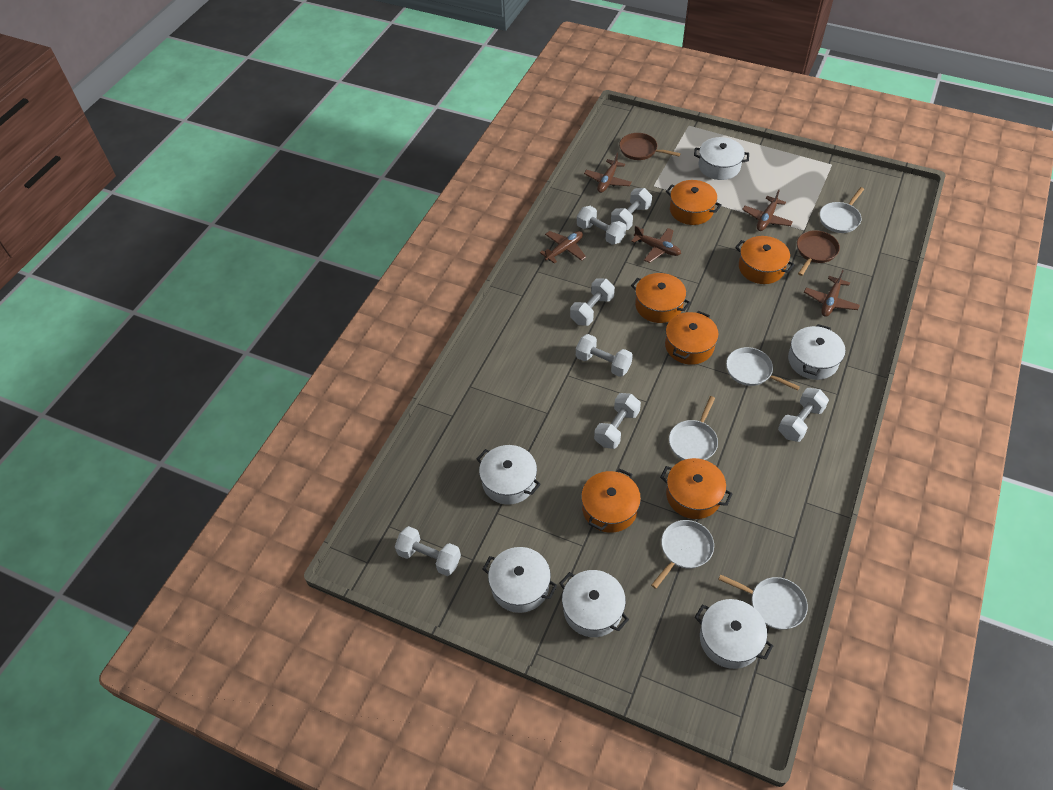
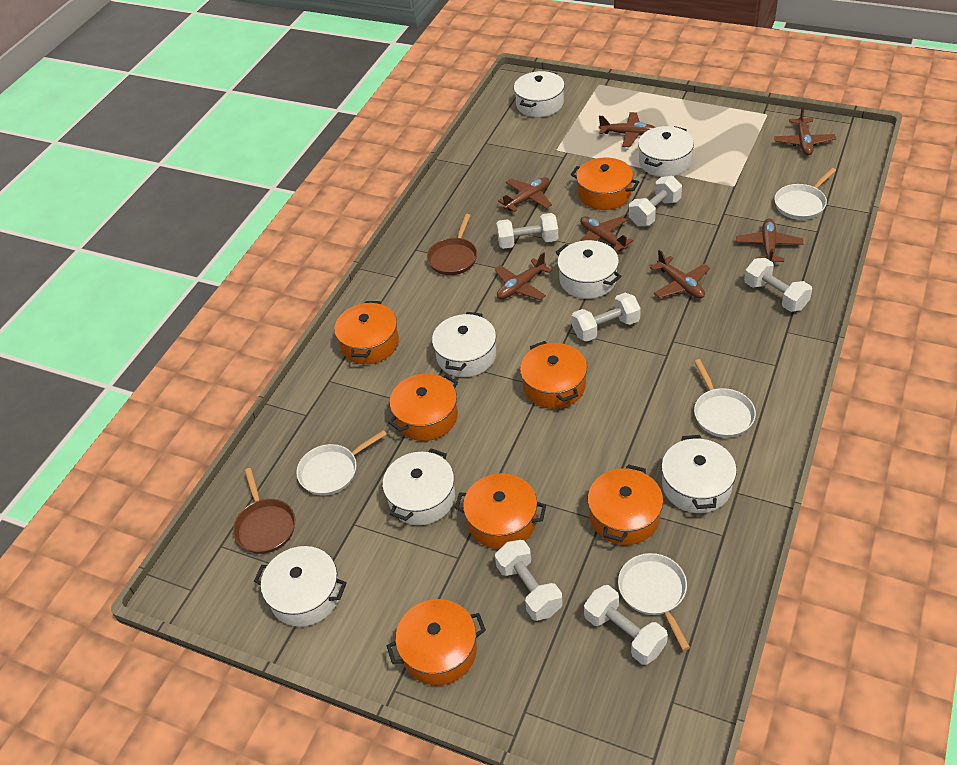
brown plane: [540,231,586,264] [584,152,632,193] [631,226,681,263] [742,190,793,231] [804,270,860,317] = 5 -> [494,252,552,300] [498,177,552,212] [580,216,633,252] [599,112,655,147] [650,249,710,299] [736,218,803,262] [774,107,836,155] = 7
orange pot: [581,468,641,533] [631,273,691,323] [660,458,733,519] [665,311,719,365] [666,180,722,225] [735,236,795,284] = 6 -> [334,301,399,364] [387,599,486,685] [388,374,458,441] [455,473,546,549] [520,341,587,409] [571,157,639,210] [588,464,663,545] = 7
white dumbbell: [395,526,461,576] [570,279,615,326] [576,334,633,377] [577,206,626,245] [594,393,641,449] [611,188,652,230] [778,388,829,442] = 7 -> [495,540,562,621] [496,213,558,249] [572,293,641,342] [584,585,668,665] [629,176,682,226] [744,258,812,312] = 6
white pan: [651,520,714,589] [669,396,718,460] [718,574,808,630] [726,347,800,391] [820,187,864,233] = 5 -> [296,430,387,496] [618,553,690,651] [694,359,756,438] [774,168,836,220] = 4
white pot: [477,445,541,505] [483,547,557,613] [559,570,629,637] [694,137,749,180] [695,599,773,669] [788,324,845,380] = 6 -> [254,546,347,627] [382,448,455,525] [432,312,496,377] [514,71,565,117] [556,240,622,299] [638,126,694,177] [661,435,737,513] = 7

